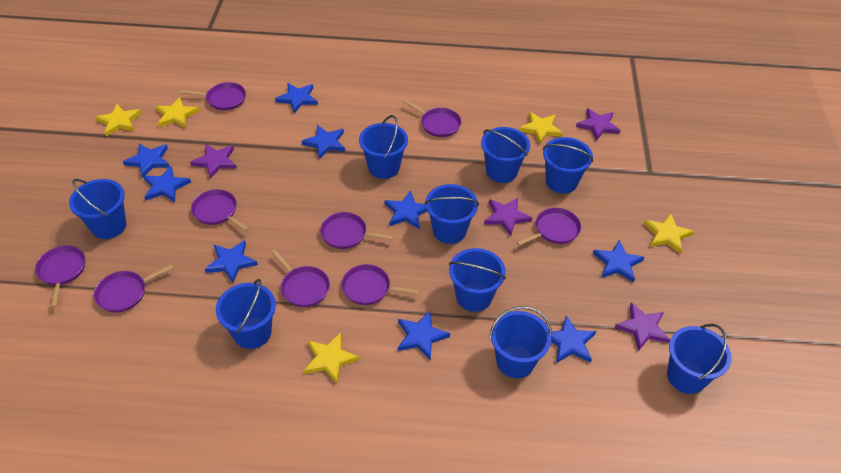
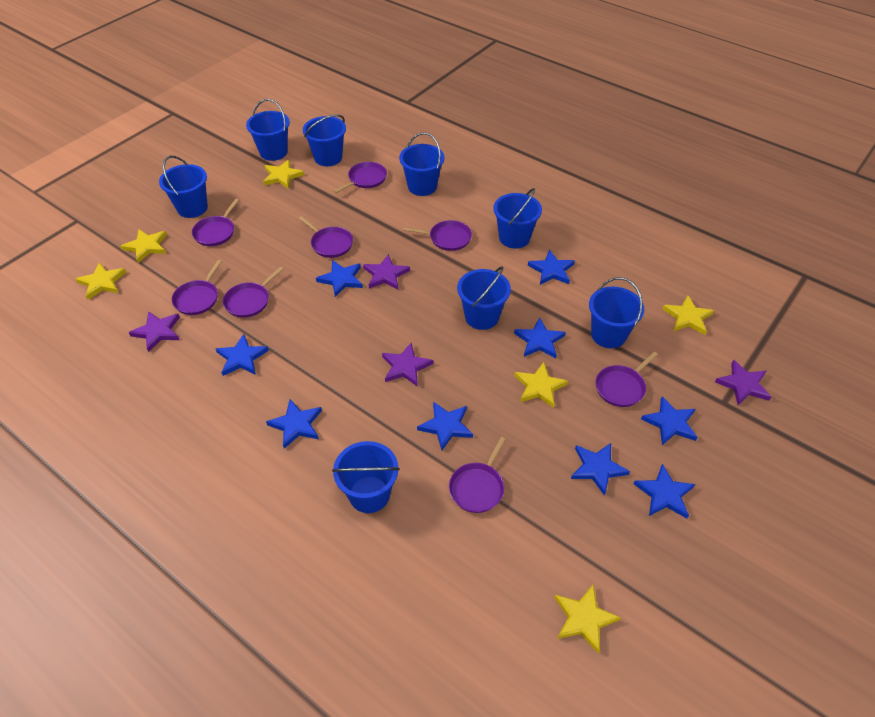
blue bucket: [69,179,126,239] [216,279,276,349] [359,115,408,179] [424,184,479,244] [449,248,506,312] [481,127,530,183] [490,306,552,378] [543,137,593,194] [667,324,732,394] = 9 -> [159,156,208,218] [246,99,290,161] [303,114,346,166] [332,441,400,513] [399,132,444,196] [457,266,511,330] [493,188,542,249] [589,277,644,348] = 8
purple pan: [35,245,85,308] [94,264,173,312] [180,82,246,110] [191,189,250,231] [271,250,330,307] [320,212,394,249] [341,264,420,305] [404,100,461,137] [517,208,581,246] = 9 -> [171,260,222,315] [192,199,239,246] [223,267,283,318] [299,216,353,258] [333,162,387,193] [403,220,472,251] [449,437,506,513] [595,352,658,407] = 8
yellow star: [95,104,142,136] [155,97,200,128] [304,333,360,384] [519,112,563,145] [644,214,694,254] = 5 -> [75,262,126,300] [120,229,167,263] [263,159,304,189] [514,362,568,408] [554,585,621,654] [662,296,714,335] = 6

